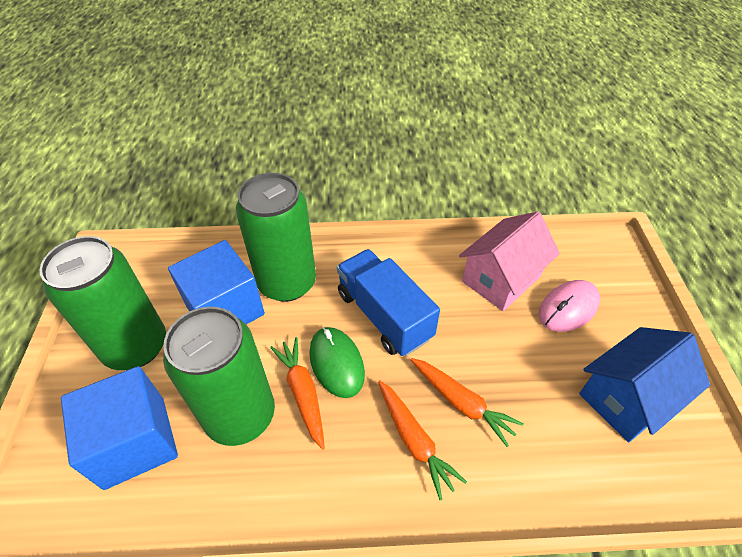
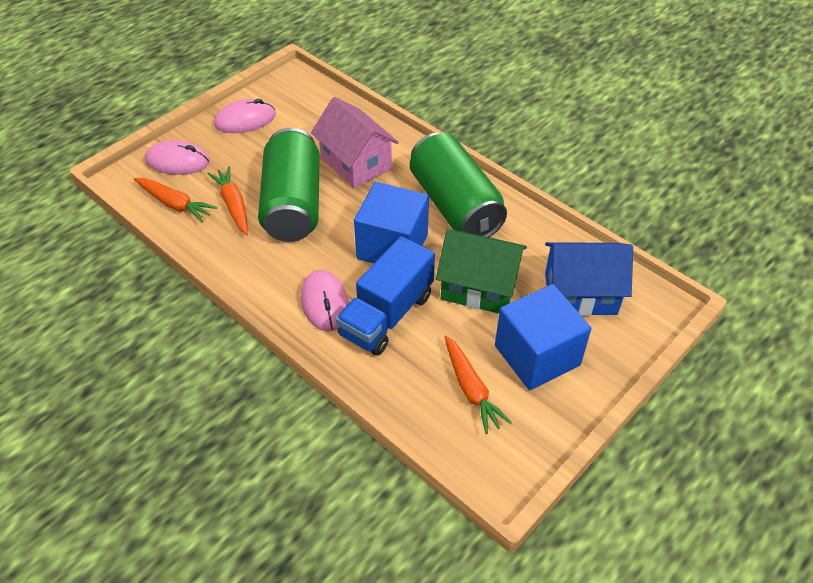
green can: [40,236,166,370] [163,307,275,446] [236,173,316,302] = 3 -> [258,128,320,242] [410,133,507,237] = 2
green house: none = 0 -> [436,230,527,314] = 1
green mouse: [309,327,365,398] = 1 -> none = 0
pink mouse: [539,280,600,332] = 1 -> [145,140,210,175] [214,99,276,133] [301,270,349,331] = 3

